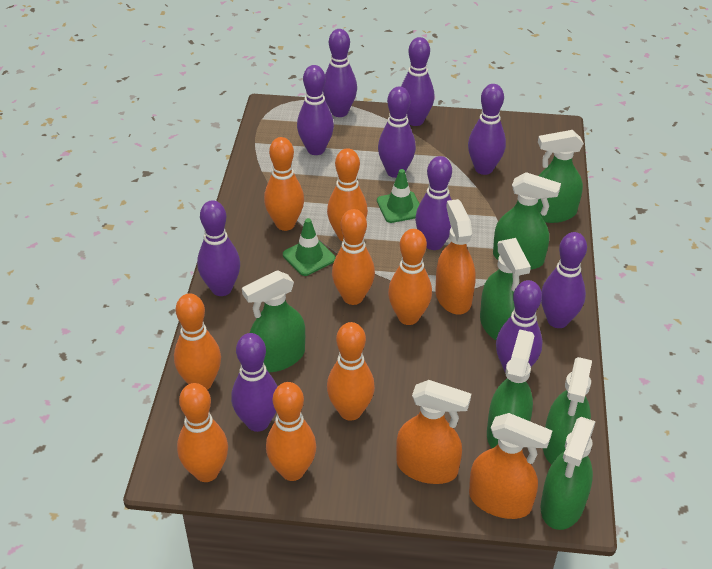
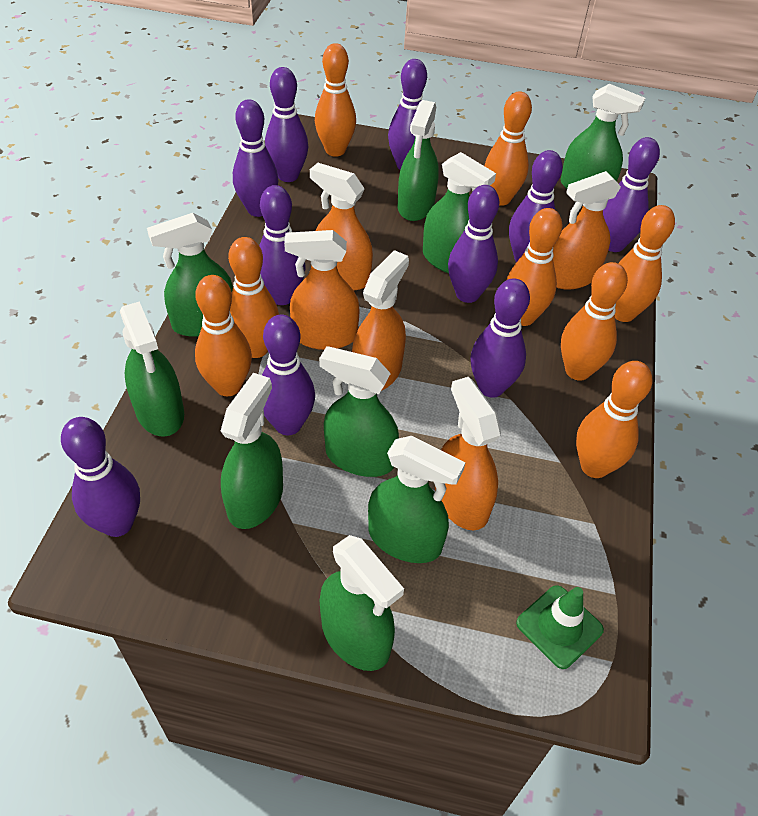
green spray bottle: [242,270,305,372] [480,238,531,340] [487,329,534,448] [493,172,561,270] [537,130,584,223] [541,417,596,530] [543,357,592,464] = 7 -> [120,301,184,437] [147,213,233,337] [221,373,283,529] [319,346,399,477] [320,535,404,671] [368,436,466,563] [398,100,439,221] [423,152,496,273] [560,84,645,189] = 9
green traffic cone: [283,218,336,276] [377,169,419,223] = 2 -> [516,585,604,669] = 1
orange spray bottle: [396,380,471,484] [435,199,476,314] [469,413,552,519] = 3 -> [284,230,360,350] [310,163,373,290] [352,250,409,391] [435,377,501,530] [553,171,621,289] = 5

